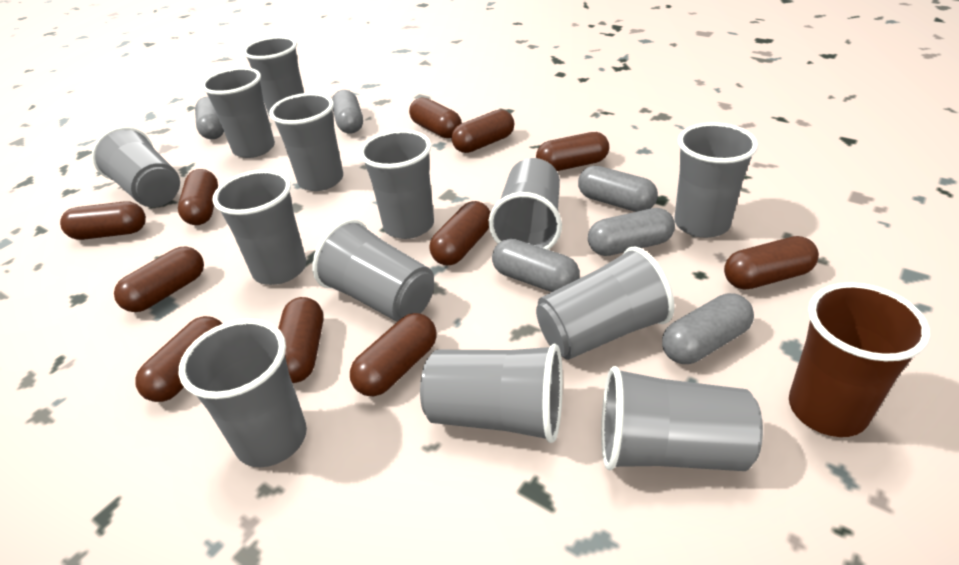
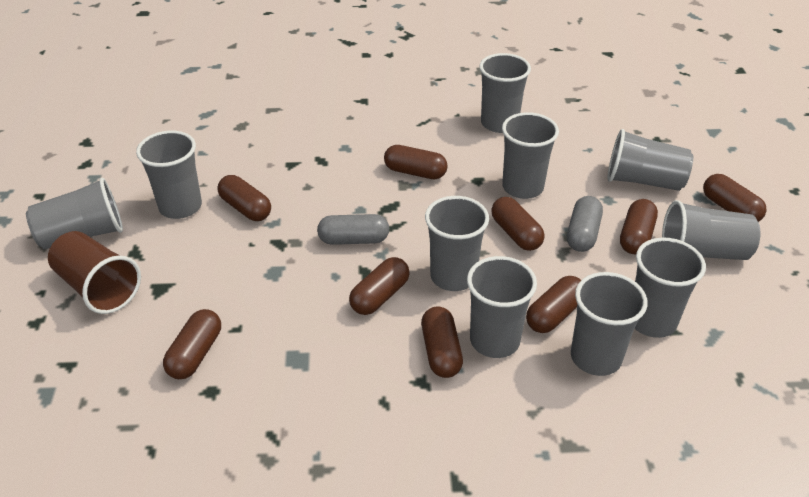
brown capsule: [60,201,146,240] [114,247,204,312] [135,316,223,402] [178,169,218,225] [278,297,323,383] [350,313,437,397] [409,97,462,138] [430,201,490,266] [451,109,514,153] [536,132,609,171] [724,236,819,290] = 11 -> [163,309,221,379] [217,175,271,221] [349,257,410,315] [384,145,448,179] [421,307,463,378] [491,197,545,251] [526,276,581,333] [620,199,658,254] [703,174,766,222] = 9
grey capsule: [195,97,224,139] [332,90,363,134] [492,239,580,292] [578,166,658,212] [588,208,675,256] [662,293,754,364] = 6 -> [317,214,389,245] [567,196,603,252] = 2
grey cup: [92,127,180,207] [179,319,307,467] [202,67,275,158] [212,170,306,285] [243,36,304,116] [269,93,343,191] [312,219,434,322] [359,130,434,239] [420,344,563,443] [489,158,562,250] [536,246,675,360] [601,366,763,471] [675,123,758,238] = 13 -> [26,178,123,249] [136,130,202,219] [425,196,489,291] [467,256,537,358] [479,53,531,133] [502,112,559,199] [571,272,648,376] [608,129,693,191] [635,238,706,338] [662,200,760,260] = 10

